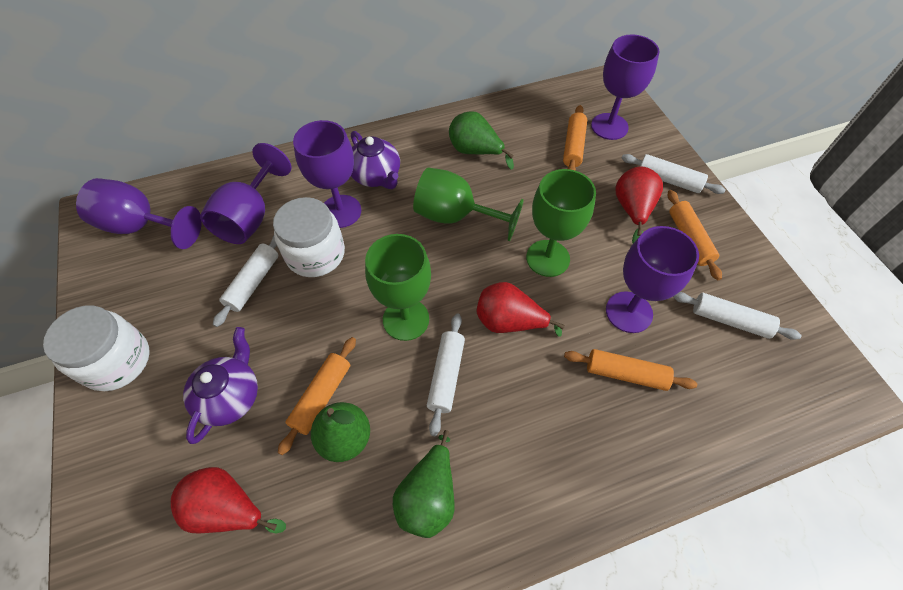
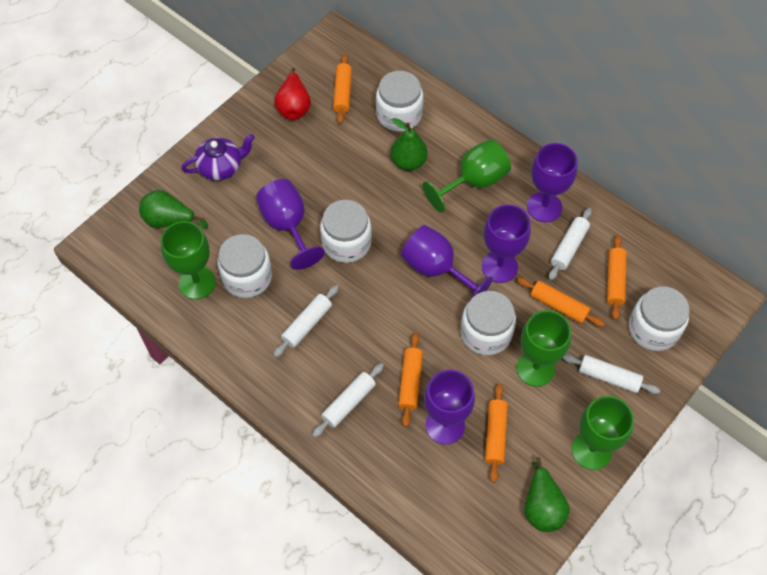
green goblet: [365,234,431,341] [413,167,524,241] [526,169,596,277] = 3 -> [161,221,216,299] [423,139,511,213] [516,310,571,387] [572,396,634,470] = 4
orange rolling pin: [278,337,356,455] [563,105,587,171] [564,349,697,391] [668,190,722,280] = 4 -> [333,54,352,124] [398,333,423,427] [485,383,508,483] [517,277,605,327] [607,235,627,320] = 5
purple teapot: [183,327,258,444] [351,131,400,189] = 2 -> [182,134,255,181] = 1
red pear: [171,467,286,534] [477,282,565,337] [615,166,663,243] = 3 -> [274,68,311,120] = 1
white jar: [43,305,150,391] [273,197,345,277] = 2 -> [217,234,272,298] [320,200,372,263] [376,71,423,131] [461,291,516,355] [629,286,690,351] = 5

